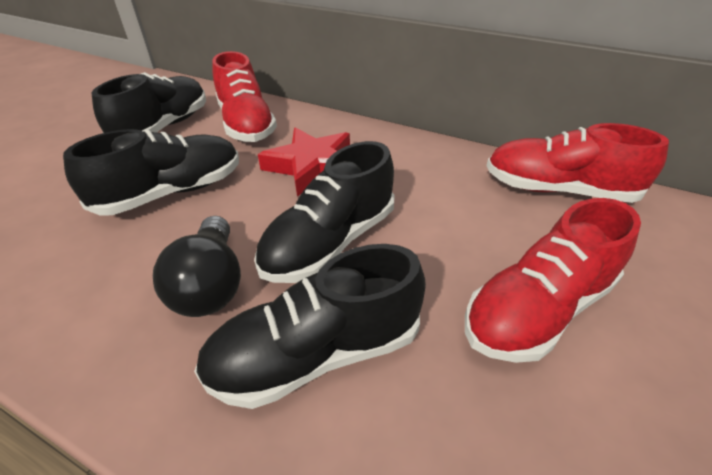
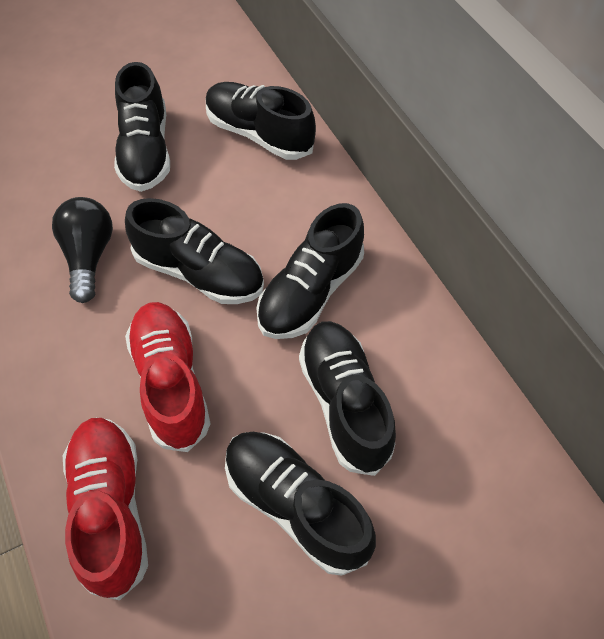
black shoe: [63,129,239,216] [91,72,206,133] [194,244,426,409] [254,141,395,283] = 4 -> [114,62,170,192] [125,198,264,304] [206,82,316,160] [225,432,376,576] [256,203,364,339] [299,321,396,476] = 6
red shoe: [212,51,277,142] [465,198,641,363] [486,123,669,203] = 3 -> [63,417,148,600] [125,302,211,452] = 2
red star: [258,127,350,197] = 1 -> none = 0

